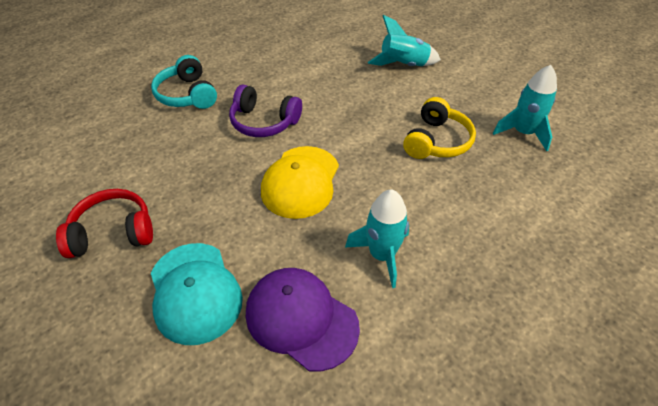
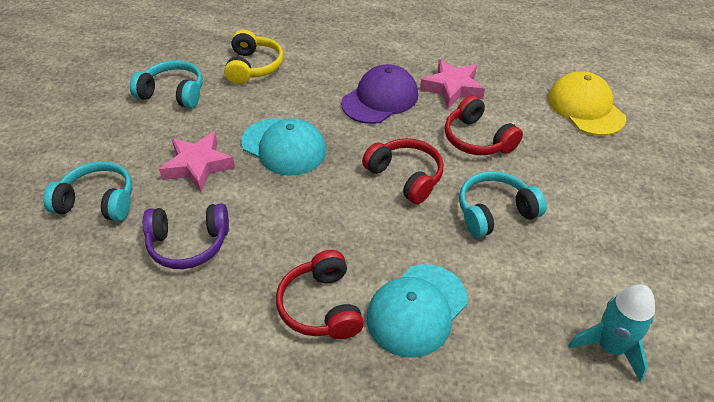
pink star: none = 0 -> [159,132,235,192] [420,59,485,109] = 2
red headphones: [56,189,153,258] = 1 -> [276,250,364,339] [362,138,444,204] [445,95,523,155] = 3
turquoise cap: [151,243,243,345] = 1 -> [241,118,326,175] [367,264,468,358] = 2
turquoise headphones: [151,55,217,109] = 1 -> [43,161,132,221] [130,60,203,108] [459,171,547,238] = 3
turquoise rocket: [345,189,409,288] [368,15,441,66] [493,65,557,151] = 3 -> [568,284,655,382] = 1

